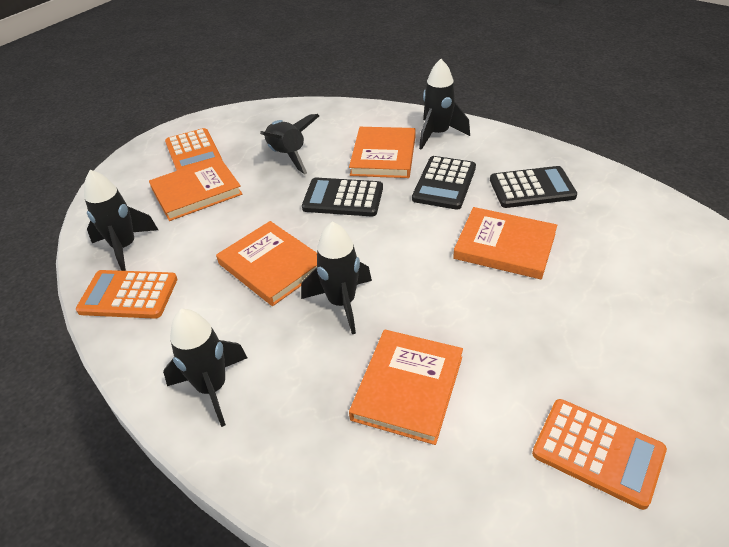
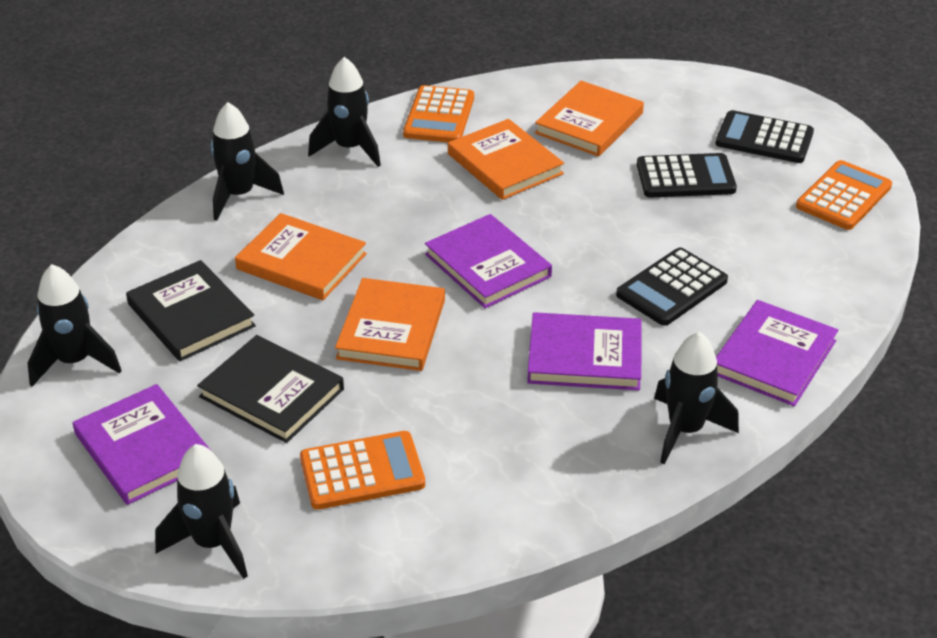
black book: none = 0 -> [126,260,256,361] [197,335,344,443] = 2
orange book: [149,157,242,221] [216,221,317,306] [349,127,416,178] [349,330,463,445] [453,207,557,280] = 5 -> [235,213,367,300] [335,278,445,371] [448,119,564,200] [535,81,644,157] = 4
purple book: none = 0 -> [73,384,210,505] [425,214,552,308] [527,312,641,390] [716,300,839,406] = 4

